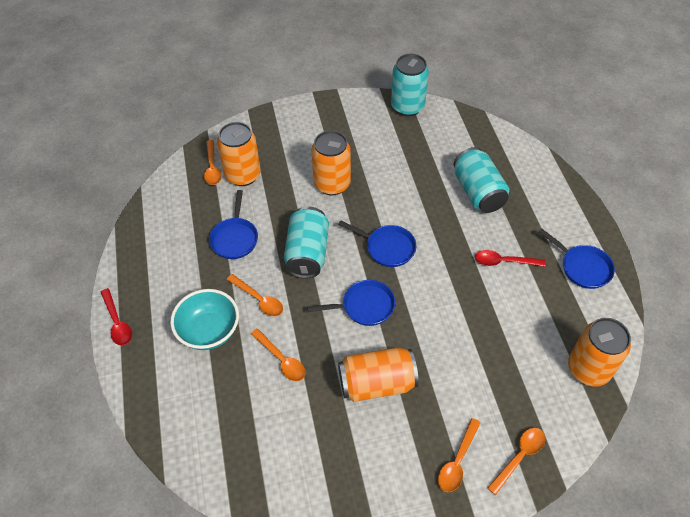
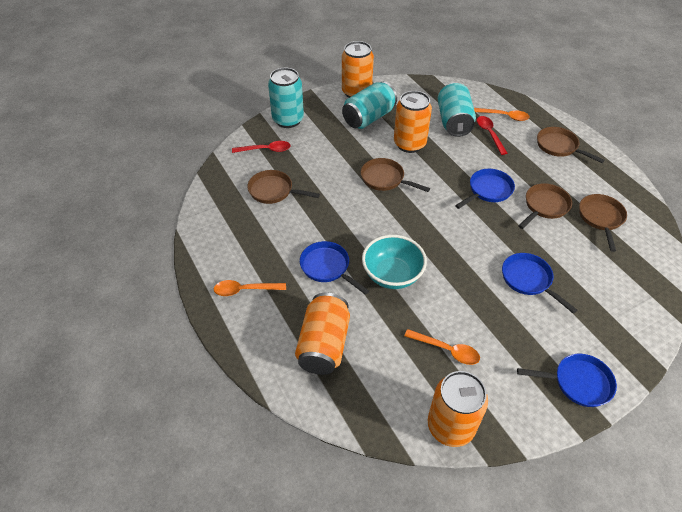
brown pan: none = 0 -> [247,170,320,204] [361,158,430,192] [518,183,572,229] [537,127,605,163] [579,194,627,252] = 5
orange spoon: [204,140,222,185] [227,274,283,316] [251,328,306,381] [438,418,481,492] [487,428,545,495] = 5 -> [214,280,286,296] [404,329,480,365] [474,108,530,121] = 3

